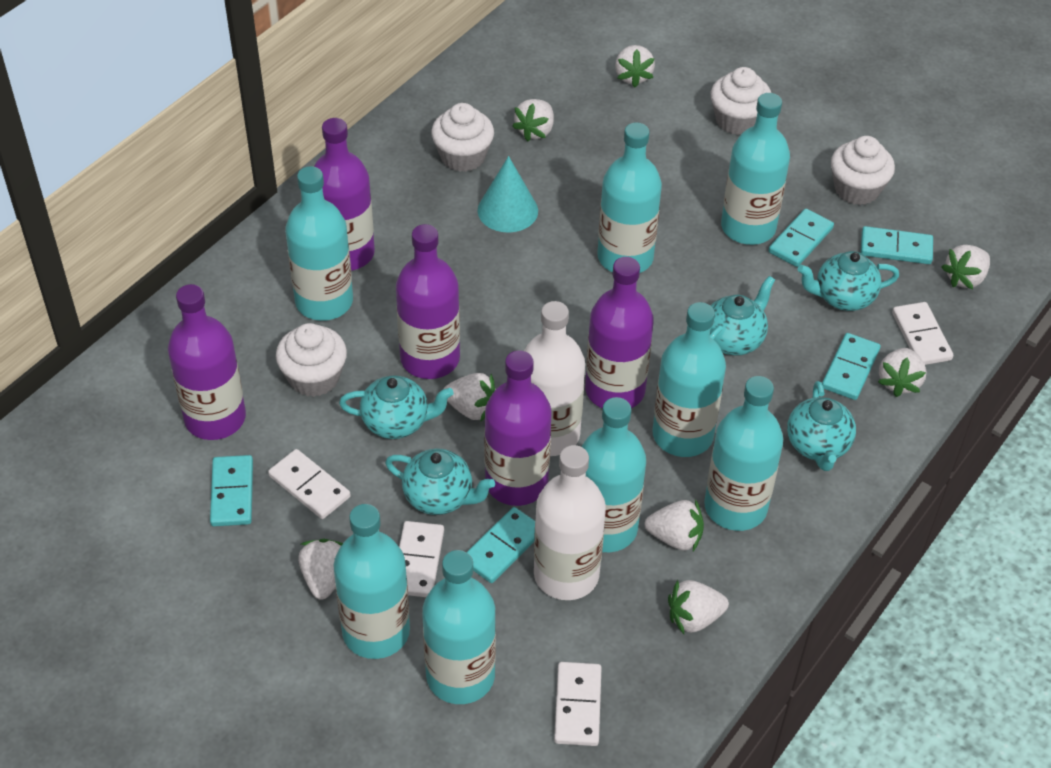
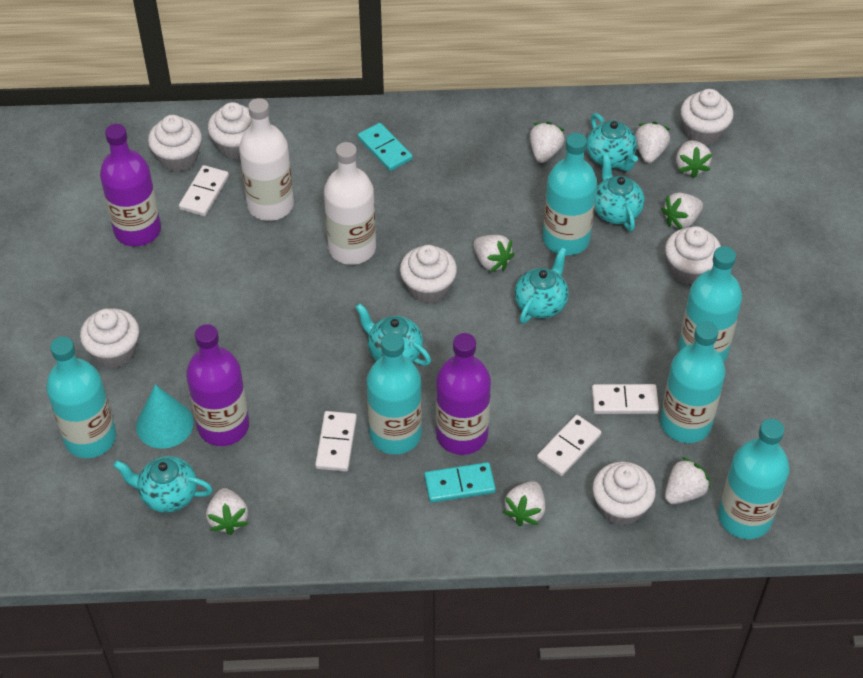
purple bottle: [168,284,246,440] [314,118,375,271] [396,224,460,379] [485,350,552,506] [585,257,654,408] = 5 -> [100,124,161,246] [186,324,249,446] [436,333,491,455] = 3
turquoise bottle: [285,166,353,321] [333,504,410,659] [422,550,496,704] [581,397,646,552] [597,122,662,273] [652,302,726,457] [704,376,783,531] [721,93,790,245] = 8 -> [46,337,116,458] [367,333,422,455] [543,133,597,255] [660,321,726,443] [678,246,742,362] [718,419,790,539] = 6
turquoise domino: [210,455,253,526] [467,507,535,583] [768,209,834,267] [822,333,880,400] [860,226,933,264] = 5 -> [358,123,413,171] [424,462,496,503] = 2
white cupcake: [276,323,347,397] [431,103,494,172] [711,67,771,135] [831,136,895,205] = 4 -> [80,308,139,368] [148,115,202,172] [208,102,252,159] [400,245,457,304] [592,461,656,526] [665,226,721,285] [680,89,734,145] = 7

